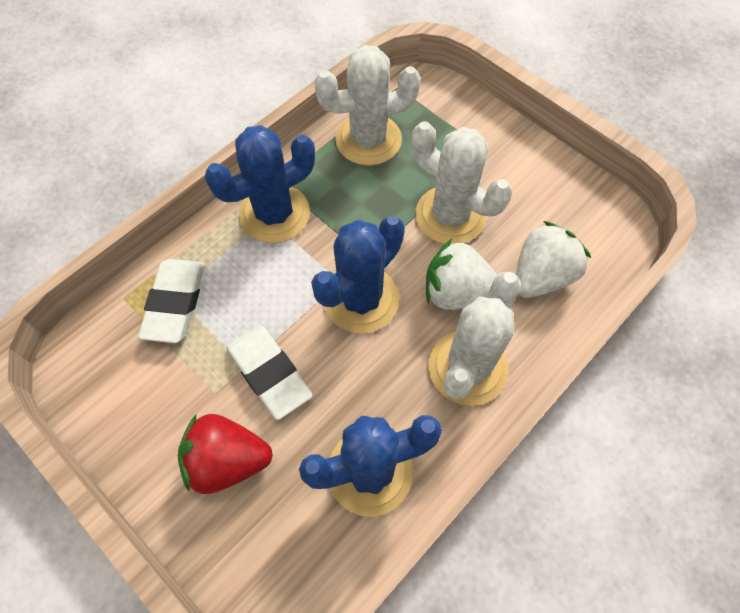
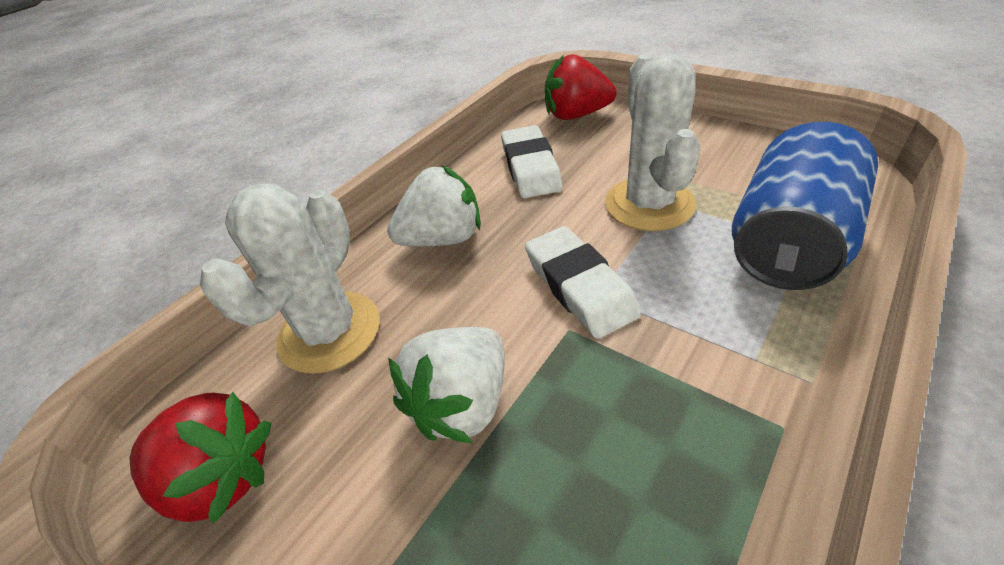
blue cactus: [205,125,315,243] [299,415,442,517] [311,216,405,333] = 3 -> none = 0
blue can: none = 0 -> [732,122,878,290] = 1
red strawberry: [178,414,273,494] = 1 -> [130,392,272,524] [545,54,617,120] = 2
white cactus: [314,45,421,166] [412,121,512,244] [428,272,521,406] = 3 -> [200,183,380,374] [605,54,701,231] = 2

